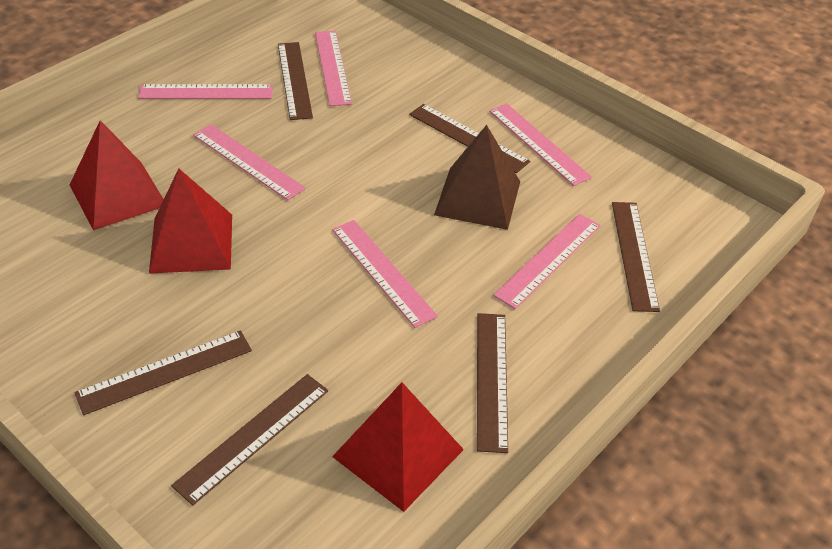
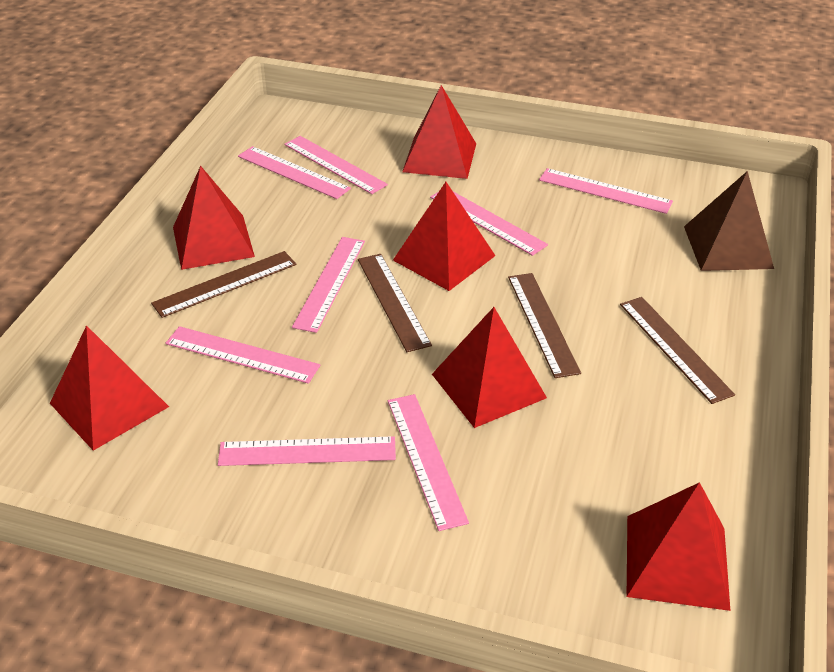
brown ruler: [74,330,252,415] [171,374,328,506] [278,42,313,120] [409,104,530,173] [477,313,508,453] [612,202,660,312] = 6 -> [151,251,296,318] [358,254,432,352] [508,273,581,378] [620,297,735,404] = 4
pink ruler: [138,84,273,99] [193,124,306,200] [315,31,352,106] [332,220,438,328] [489,103,592,186] [493,214,601,309] = 6 -> [166,326,320,384] [218,436,396,466] [238,146,351,199] [284,136,388,194] [292,237,365,333] [388,394,469,531] [430,192,548,256] [539,168,673,214] = 8
red pyramid: [70,120,164,230] [149,168,232,274] [332,382,464,512] = 3 -> [50,325,169,451] [173,166,255,270] [393,182,496,291] [402,85,476,179] [432,307,547,428] [627,482,730,611] = 6

